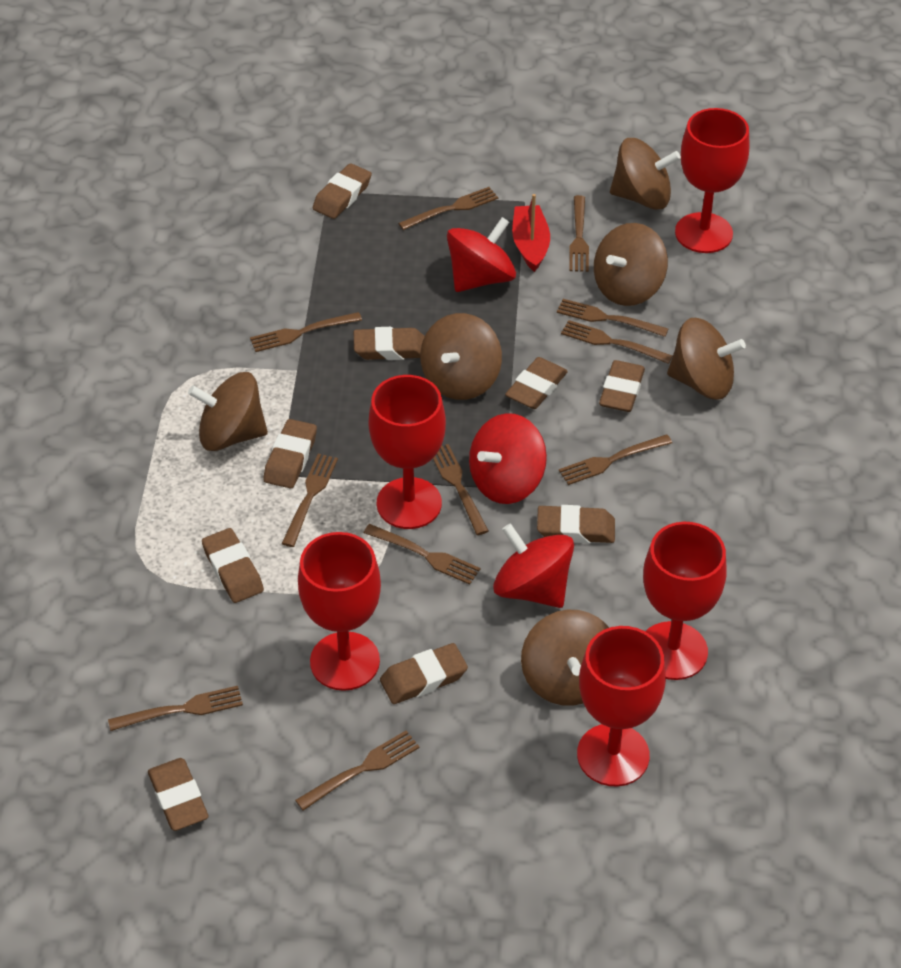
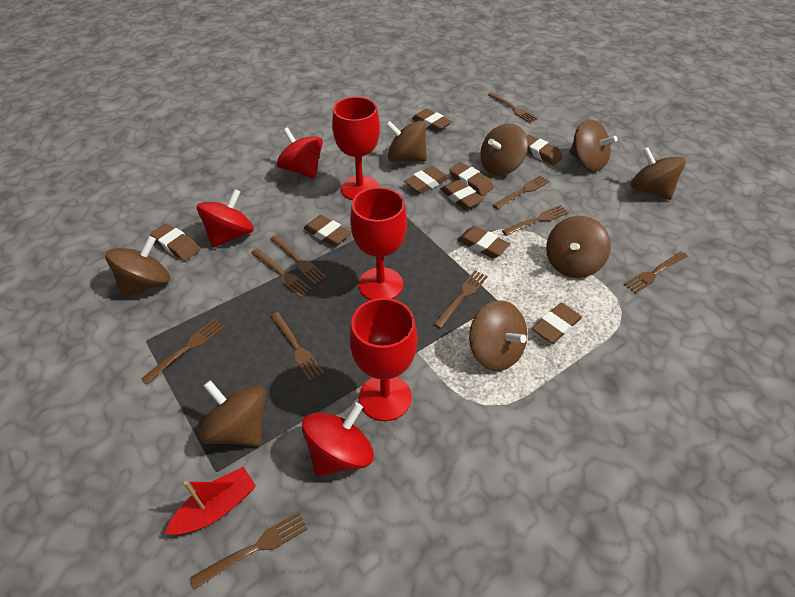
brown fork: [108,686,243,731] [250,312,362,352] [282,454,338,547] [295,731,420,810] [363,524,480,585] [398,187,498,230] [433,444,489,535] [557,299,668,337] [559,434,672,485] [561,320,672,364] [569,195,589,272] = 11 -> [141,319,225,384] [190,512,308,589] [251,249,312,297] [270,312,324,381] [271,235,327,285] [433,270,488,329] [488,92,538,123] [493,175,550,209] [502,205,569,236] [624,252,688,294] = 10
brown spinning top: [188,372,268,451] [420,313,502,400] [521,610,609,706] [594,223,668,306] [610,138,681,210] [667,318,746,400] = 6 -> [105,236,170,297] [199,380,266,446] [386,121,427,162] [469,300,527,371] [481,123,528,175] [546,216,611,278] [570,119,617,171] [631,147,686,200] = 8
red goblet: [298,532,381,691] [369,375,446,529] [577,626,666,787] [643,522,727,680] [675,108,749,253] = 5 -> [332,97,380,200] [349,298,417,421] [350,187,407,300] = 3

